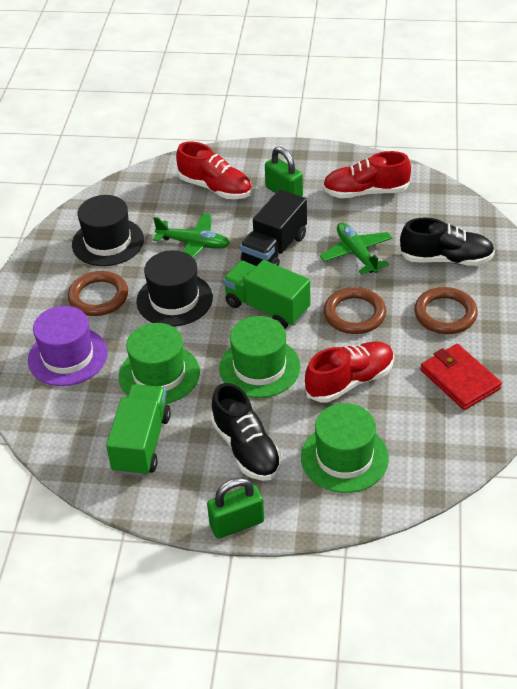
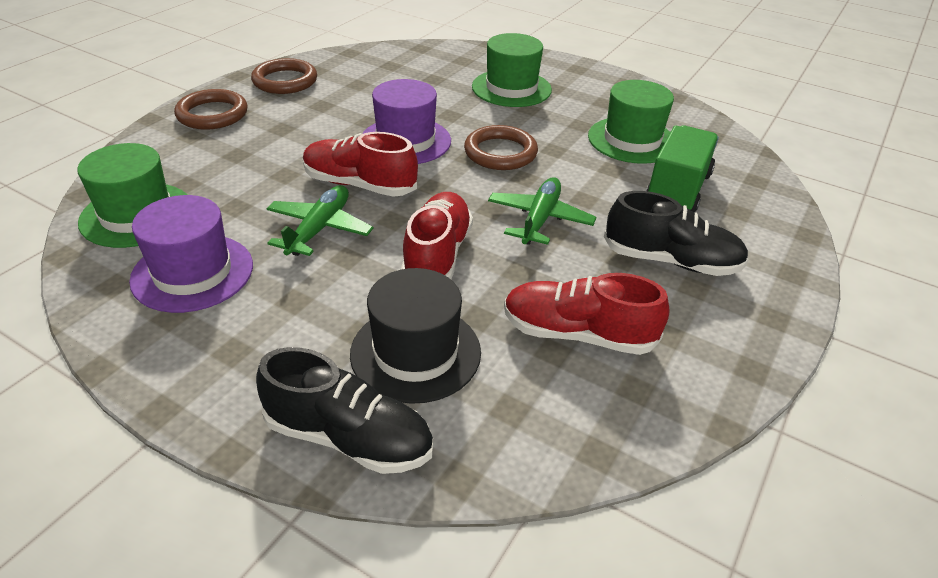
black hat: [72,195,144,266] [136,250,213,327] = 2 -> [350,268,481,404] = 1
black truck: [240,189,307,266] = 1 -> none = 0
green padlock: [207,478,264,539] [265,147,303,197] = 2 -> none = 0
green truck: [106,384,171,476] [223,260,310,329] = 2 -> [646,126,719,213] = 1
purple hat: [28,306,108,386] = 1 -> [129,195,253,313] [363,79,451,164] = 2
red wallet: [421,344,502,410] = 1 -> none = 0

